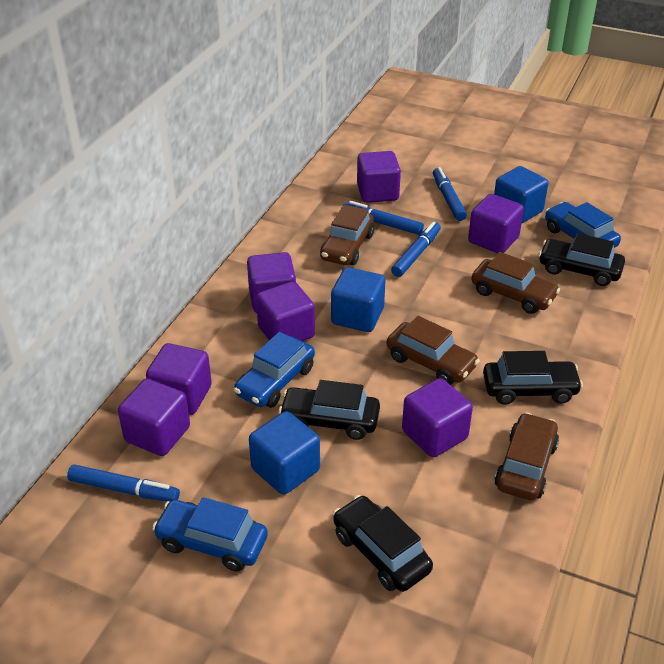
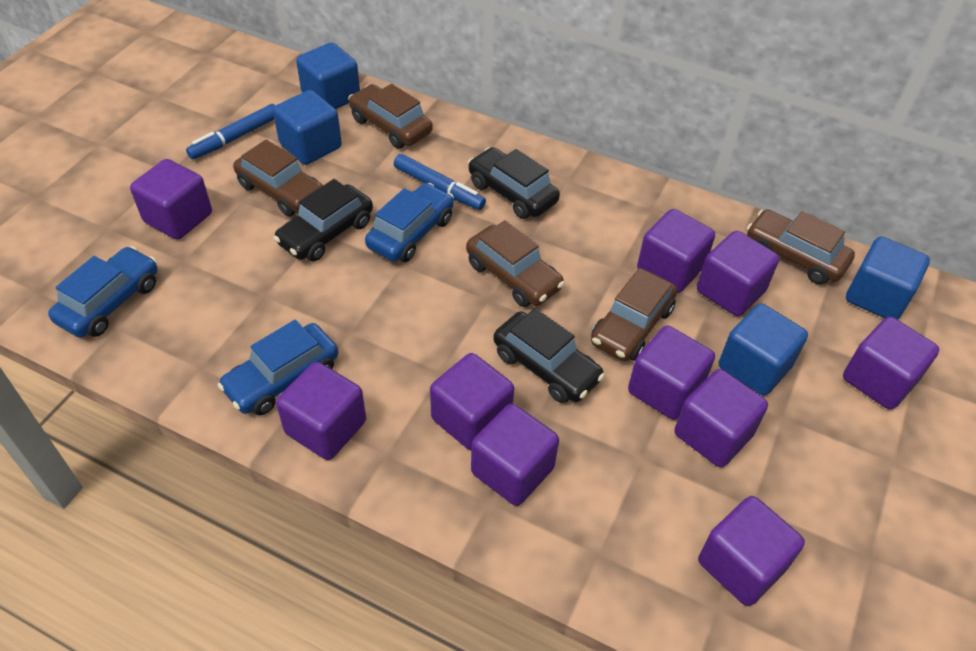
black car: [279,380,380,440] [333,495,433,592] [483,351,583,405] [539,233,625,286] = 4 -> [273,179,373,261] [468,147,560,219] [493,308,605,403] = 3
blue cube: [249,411,320,495] [331,267,385,332] [494,166,548,223] = 3 -> [273,90,342,165] [296,42,360,109] [719,303,808,396] [846,237,930,320] = 4
blue marker: [67,465,180,502] [344,201,424,235] [391,222,441,277] [433,167,467,221] = 4 -> [186,104,276,159] [394,154,486,210] = 2
brown car: [320,205,374,265] [387,316,480,385] [472,252,560,314] [494,412,559,500] = 4 -> [233,139,323,216] [348,84,433,149] [466,220,565,307] [591,268,677,361] [747,209,855,284] = 5
purple cube: [118,379,190,456] [146,343,212,415] [247,252,296,313] [256,281,315,341] [357,151,401,203] [402,378,473,457] [468,194,524,253] = 7 -> [130,159,212,240] [276,362,366,460] [430,353,514,451] [471,404,559,506] [628,326,715,420] [637,209,715,293] [674,369,768,467] [697,231,779,316] [698,496,805,606] [843,317,940,410] = 10

